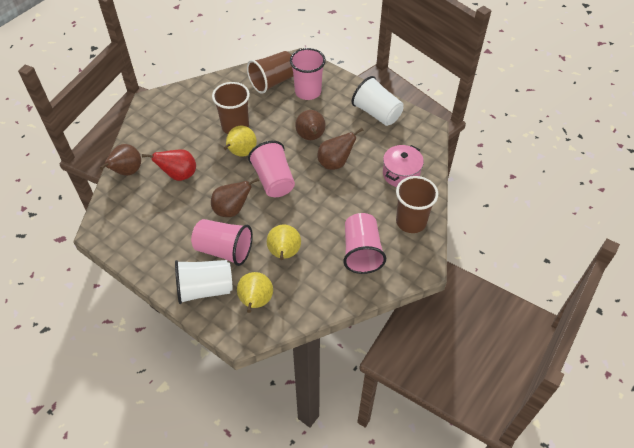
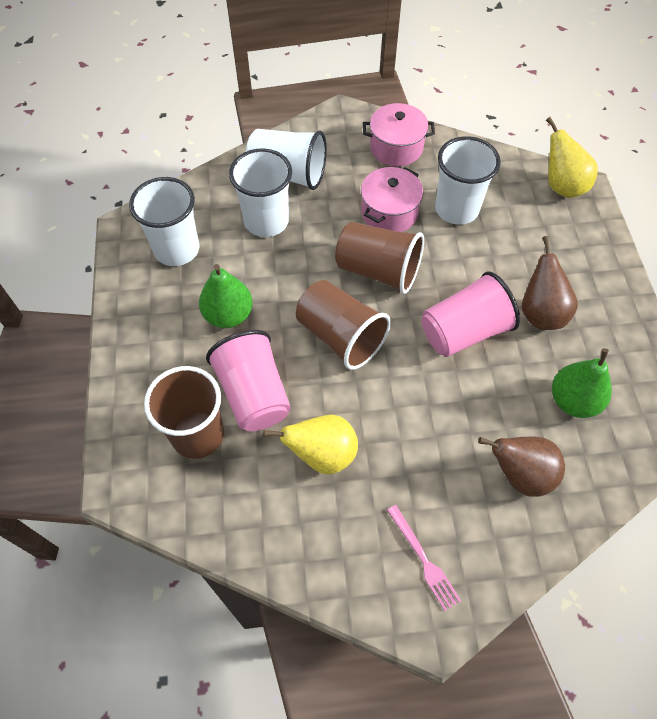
brown pear: [100,144,141,176] [211,178,259,217] [295,110,326,140] [317,128,363,170] = 4 -> [478,436,565,497] [522,236,578,330] = 2
green pear: none = 0 -> [199,264,253,328] [552,348,612,418] = 2
pink cup: [191,219,253,266] [248,141,295,197] [290,48,326,100] [343,213,386,274] = 4 -> [206,330,291,431] [421,271,520,357] = 2
pink fork: none = 0 -> [387,505,461,611] = 1
pink pot: [383,145,424,187] = 1 -> [361,167,423,232] [363,103,435,166] = 2
red pear: [142,149,196,181] = 1 -> none = 0
white cup: [175,260,233,304] [352,76,403,126] = 2 -> [129,177,199,266] [229,148,292,237] [246,129,327,190] [435,136,501,225] = 4
yellow pear: [224,126,257,157] [237,272,273,313] [267,225,301,260] = 3 -> [263,415,358,474] [546,117,598,198] = 2

